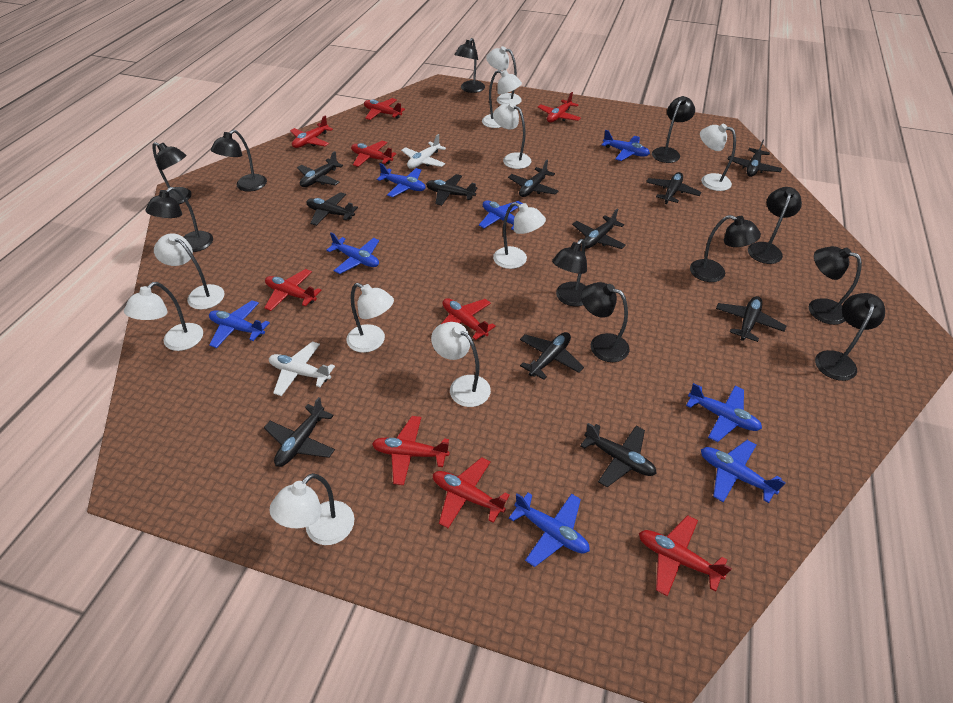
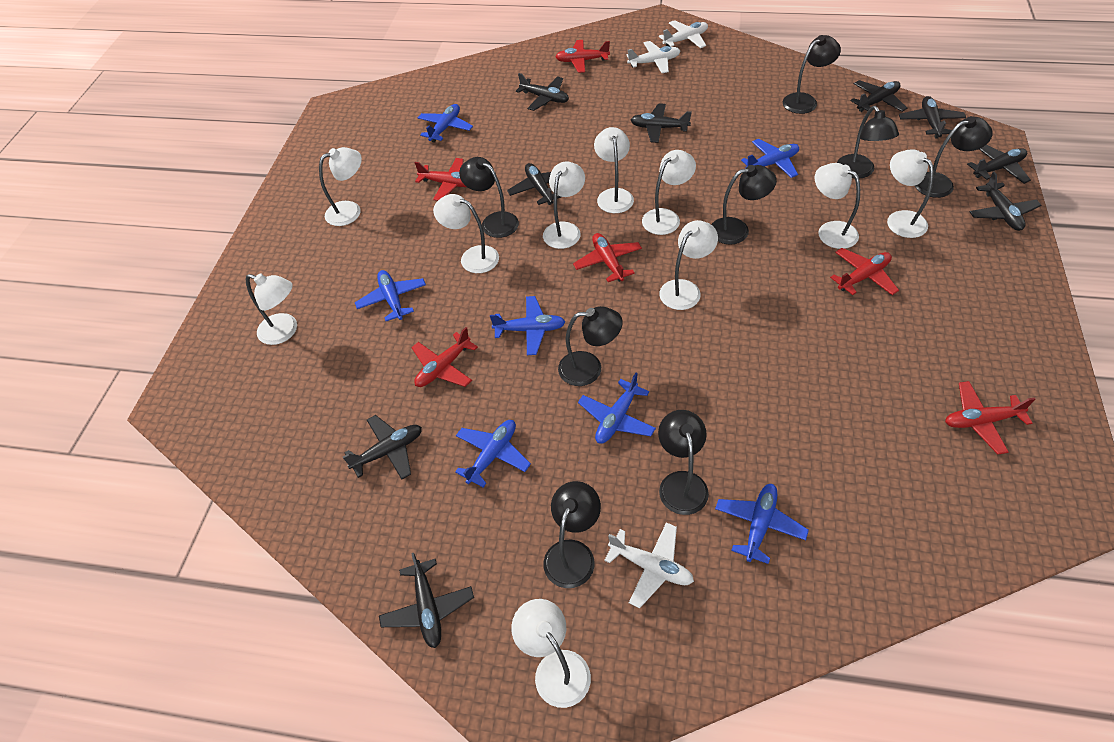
black lamp: [145,187,213,252] [152,142,192,204] [211,130,267,192] [455,38,485,93] [552,239,587,306] [581,282,629,362] [652,96,695,163] [690,215,761,282] [748,187,802,264] [809,246,862,325] [815,293,885,381] = 11 -> [459,157,519,238] [544,481,601,588] [558,306,623,386] [658,410,709,515] [711,165,777,245] [783,35,841,114] [837,106,899,179] [915,116,993,198] = 8
black plane: [264,397,335,467] [297,151,343,187] [306,192,358,226] [426,174,477,206] [508,159,559,197] [520,332,584,380] [572,209,626,249] [580,423,657,487] [646,172,701,204] [716,296,786,342] [727,140,782,177] = 11 -> [343,415,422,480] [379,553,474,648] [507,163,561,205] [516,73,569,111] [631,103,692,143] [850,80,907,112] [899,96,966,139] [967,145,1031,184] [969,172,1041,231] = 9
blue plane: [209,300,270,348] [326,232,379,274] [377,163,426,197] [479,200,523,231] [509,493,590,567] [602,130,650,161] [686,383,762,442] [701,440,786,503] = 8 -> [355,270,426,321] [418,104,473,143] [455,420,531,488] [490,296,565,355] [578,373,656,444] [715,484,809,564] [741,139,799,178] = 7
red plane: [264,269,322,311] [290,115,333,148] [351,141,396,167] [364,98,405,120] [372,416,450,485] [433,457,510,528] [441,298,496,340] [538,92,581,123] [639,515,732,596] = 9 -> [412,327,478,387] [415,158,466,201] [555,40,610,73] [573,233,642,282] [830,248,899,295] [945,381,1035,454] = 6
white plane: [269,342,335,396] [401,134,446,169] = 2 -> [604,522,694,608] [626,41,680,73] [659,20,708,48] = 3

